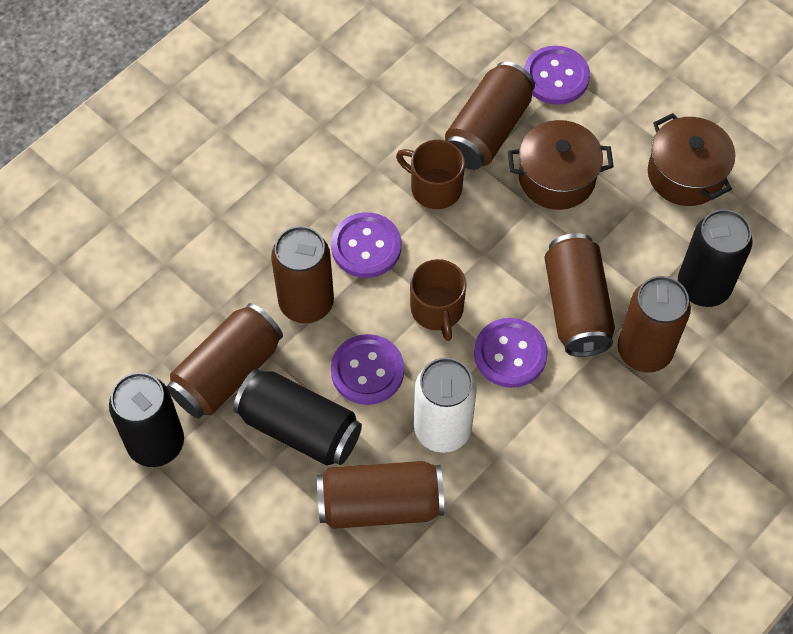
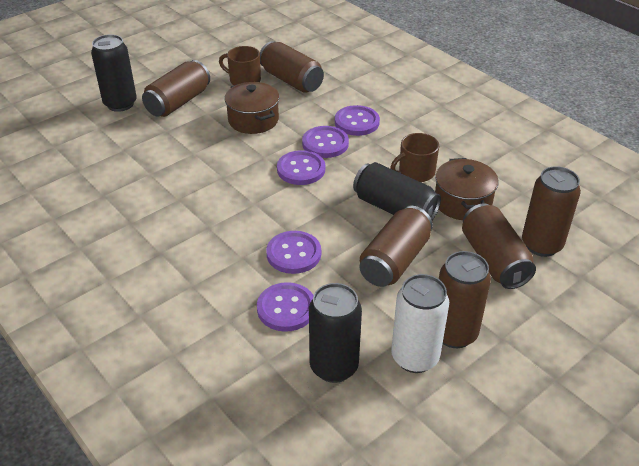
purple button: [331,212,401,278] [331,334,404,405] [474,318,548,388] [524,46,590,105] = 4 -> [257,282,314,332] [266,231,321,274] [277,150,325,185] [302,126,349,158] [335,105,380,136] = 5

